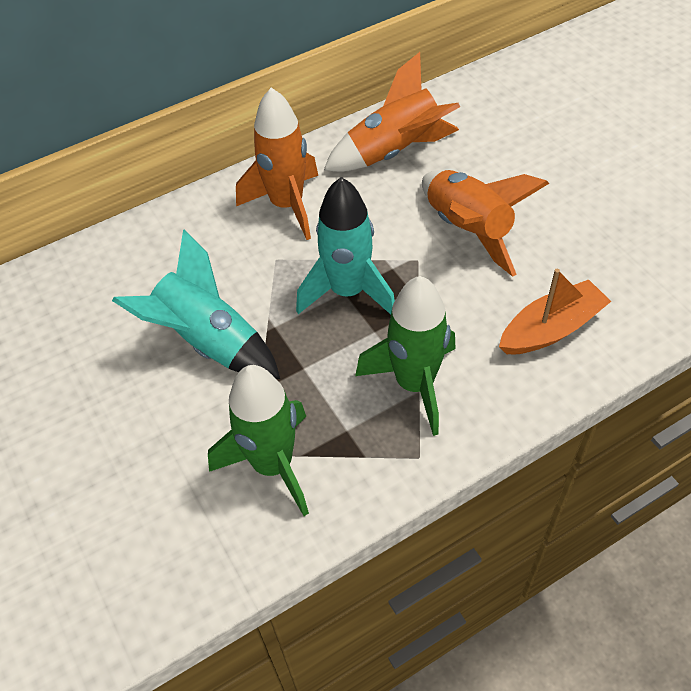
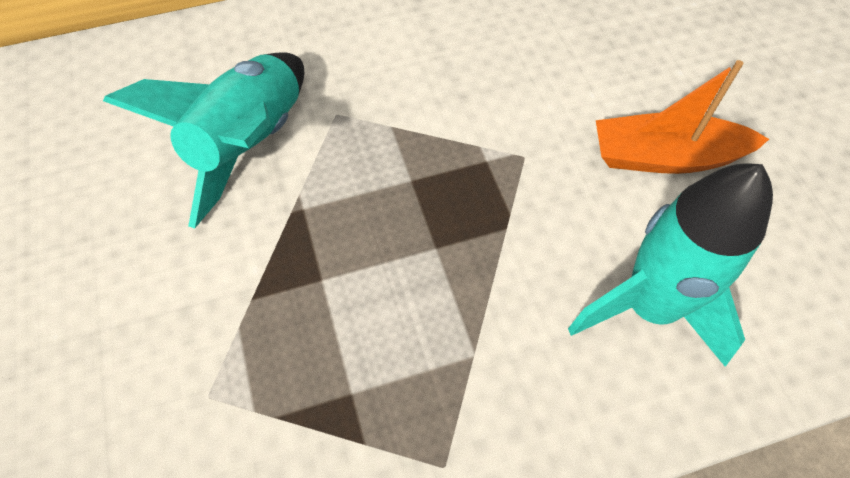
green rocket: [208,365,309,516] [355,276,456,436] = 2 -> none = 0
orange rocket: [236,88,318,240] [324,52,460,172] [422,170,549,277] = 3 -> none = 0

